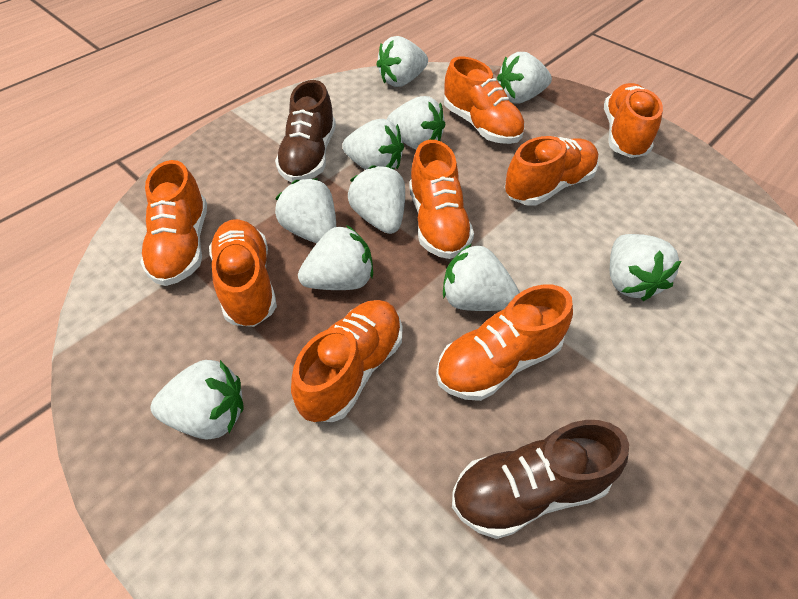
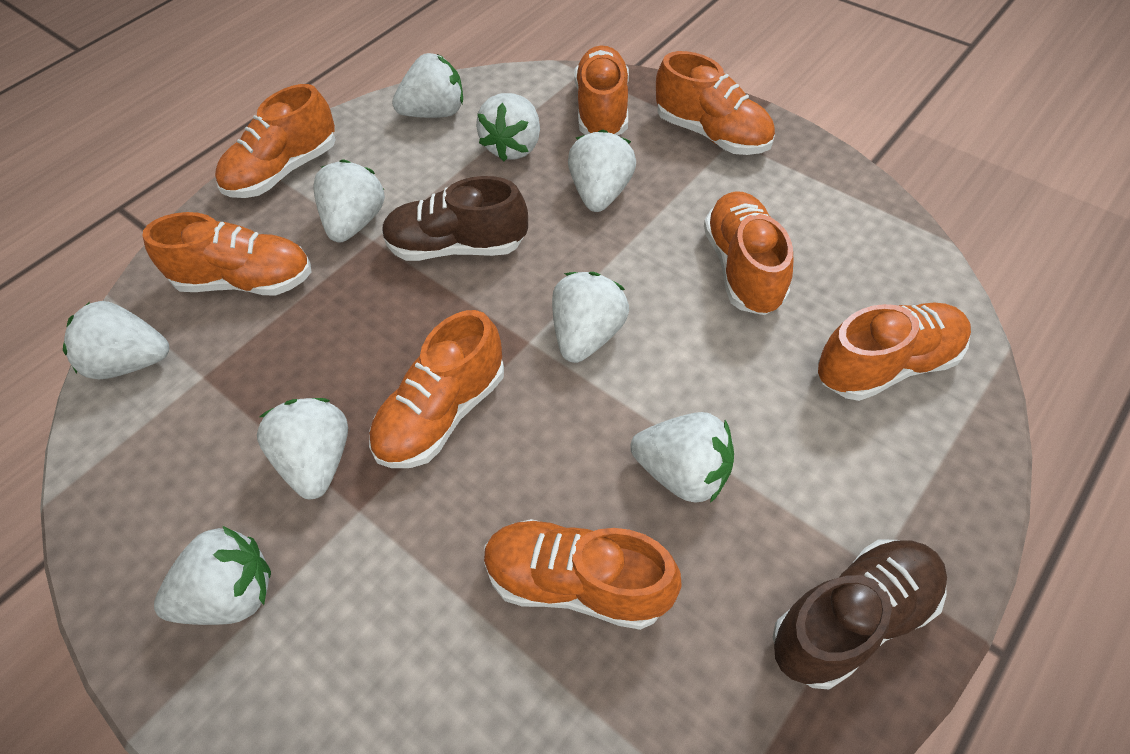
white strawberry: [150,360,244,440] [275,178,336,243] [298,225,373,290] [342,119,404,170] [348,165,405,234] [376,36,428,87] [387,96,445,150] [443,244,520,311] [497,52,552,104] [610,234,682,301] = 10 -> [63,301,169,379] [154,526,271,625] [257,398,348,499] [314,159,385,242] [392,53,463,118] [476,93,540,161] [552,272,629,363] [568,129,636,212] [630,412,734,503] = 9

